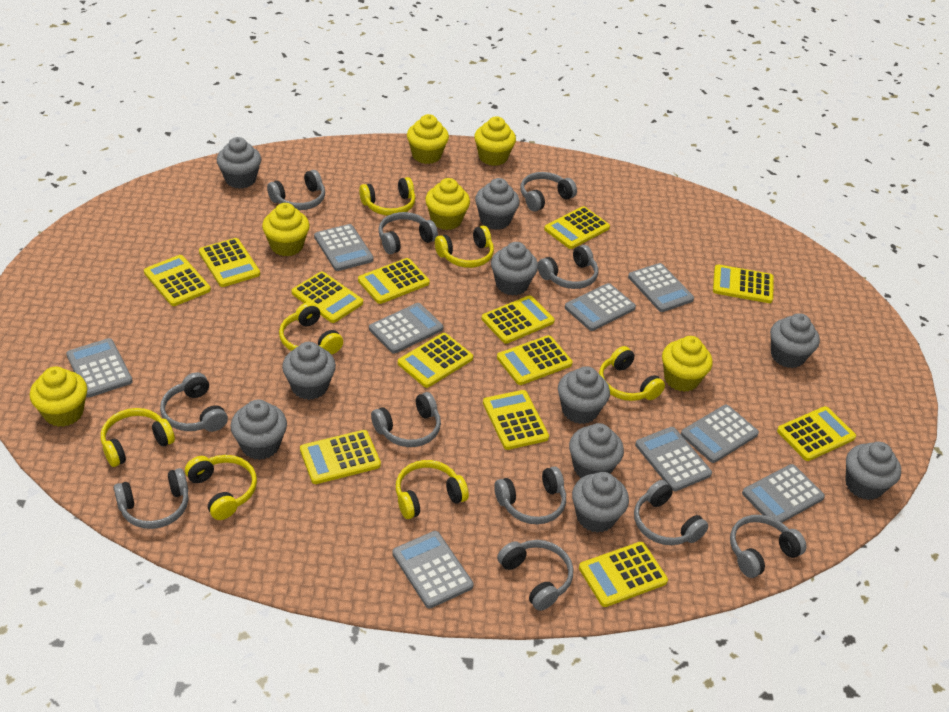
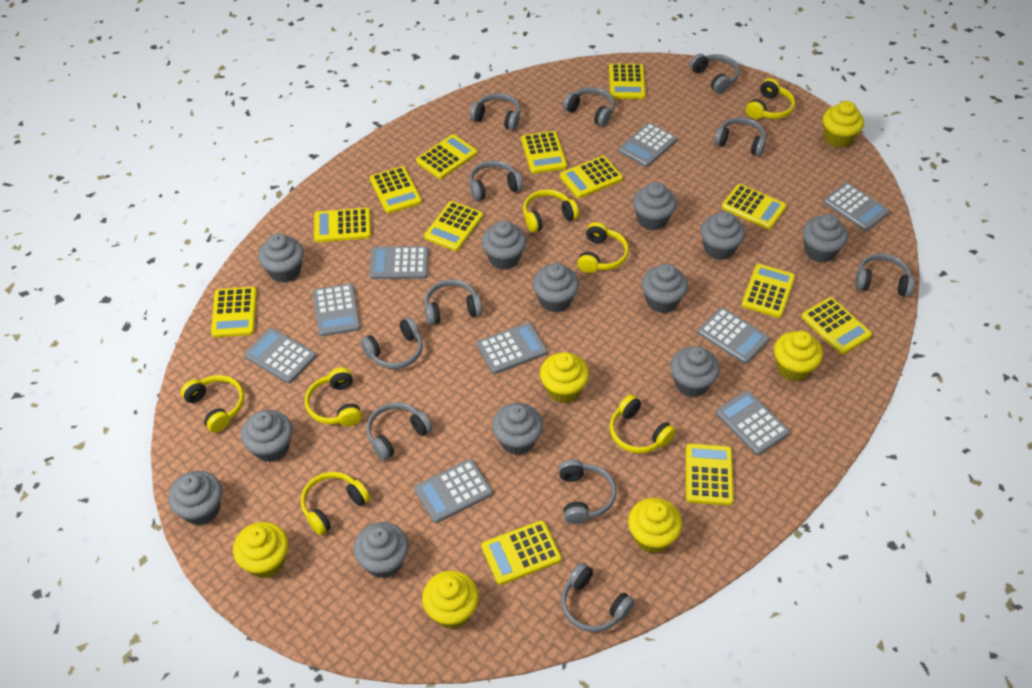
grey cupcake: [217,137,261,189] [231,400,287,460] [282,342,336,400] [475,178,520,230] [491,242,538,296] [558,366,610,424] [569,423,624,478] [572,472,629,533] [770,313,820,368] [845,441,901,500] = 10 -> [168,471,222,525] [241,410,292,462] [258,234,304,283] [354,522,409,578] [482,220,526,269] [492,403,543,455] [533,263,579,312] [633,182,677,230] [642,263,688,313] [670,346,720,397] [700,211,745,260] [803,214,848,263] = 12

